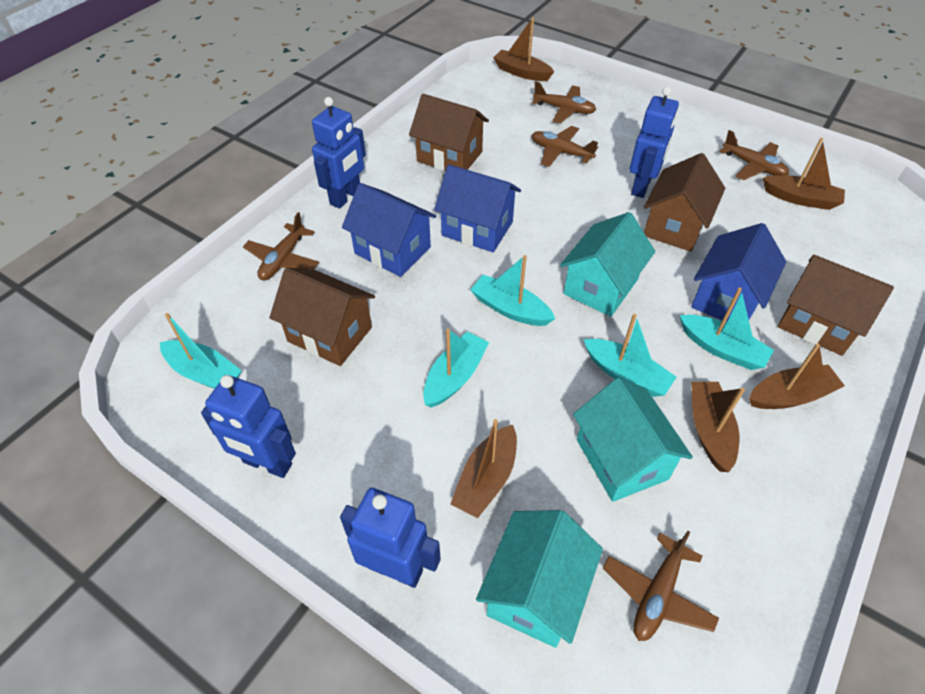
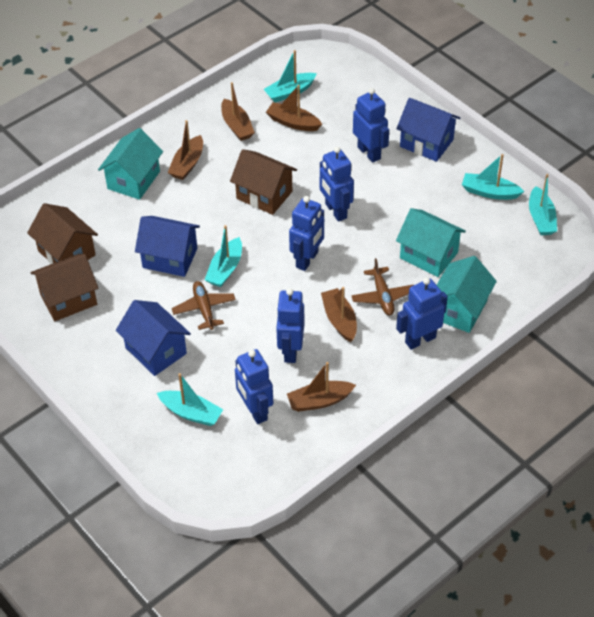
blue robot: [201,375,296,478] [312,97,366,209] [340,488,440,588] [630,86,679,198] = 4 -> [235,349,273,424] [276,288,305,363] [289,196,324,271] [320,146,354,222] [353,88,389,163] [396,277,448,350] = 6
brown house: [270,268,375,366] [409,94,489,171] [644,153,725,252] [778,255,894,356] = 4 -> [27,203,98,264] [31,254,98,321] [230,149,297,215] = 3
brown plane: [243,212,319,281] [532,81,596,123] [532,126,598,167] [603,531,719,641] [719,130,789,180] = 5 -> [172,281,236,330] [351,258,413,315] = 2

